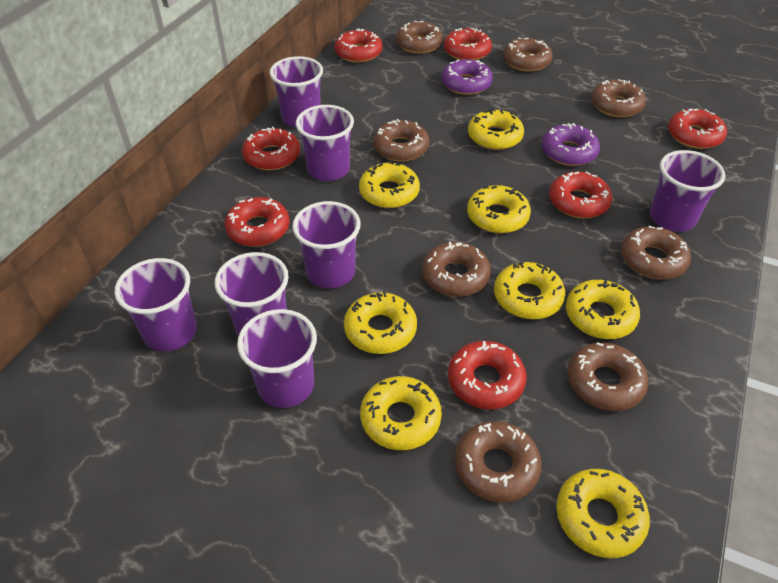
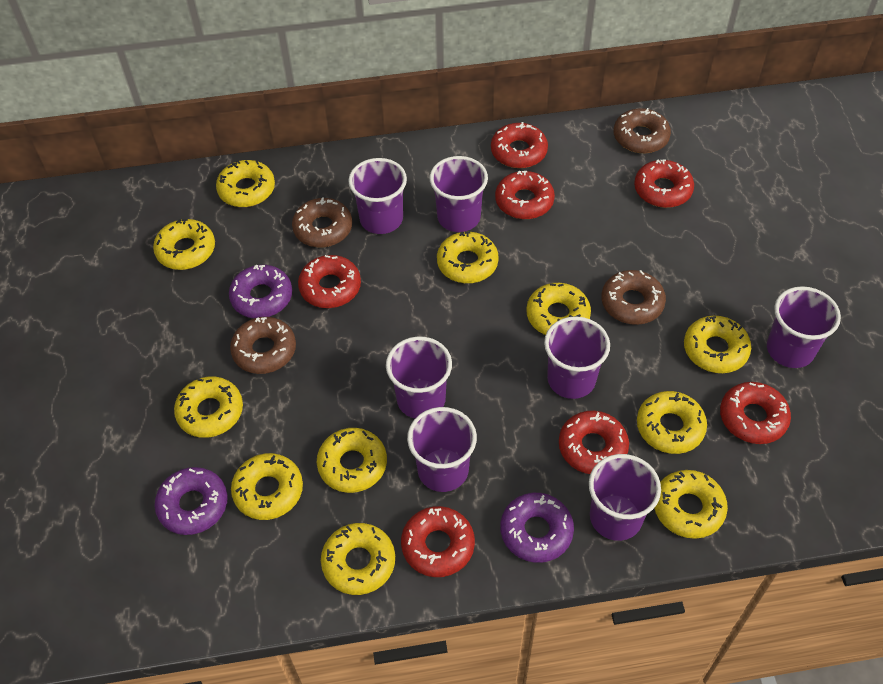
brown donut: [373,119,429,162] [396,21,443,54] [422,242,491,297] [455,421,541,503] [503,37,553,72] [568,342,648,411] [591,79,646,117] [621,226,691,279] = 8 -> [230,317,296,374] [292,197,352,247] [601,270,666,325] [614,108,671,153] = 4
purple donut: [441,59,493,95] [542,123,600,166] = 2 -> [154,467,228,535] [229,265,292,318] [500,493,574,563] = 3
yellow donut: [344,292,417,354] [359,161,420,208] [360,376,442,450] [467,185,531,233] [468,108,524,150] [494,262,565,319] [556,469,650,558] [566,279,640,339] = 8 -> [153,219,215,270] [174,376,243,438] [216,160,275,207] [231,453,303,520] [317,428,387,493] [321,523,395,595] [437,231,499,283] [526,283,591,335] [637,391,707,454] [654,470,728,539] [684,316,751,373] = 11

